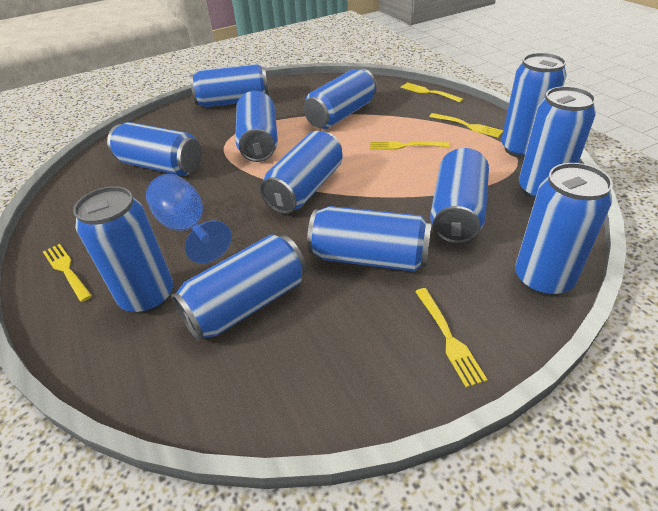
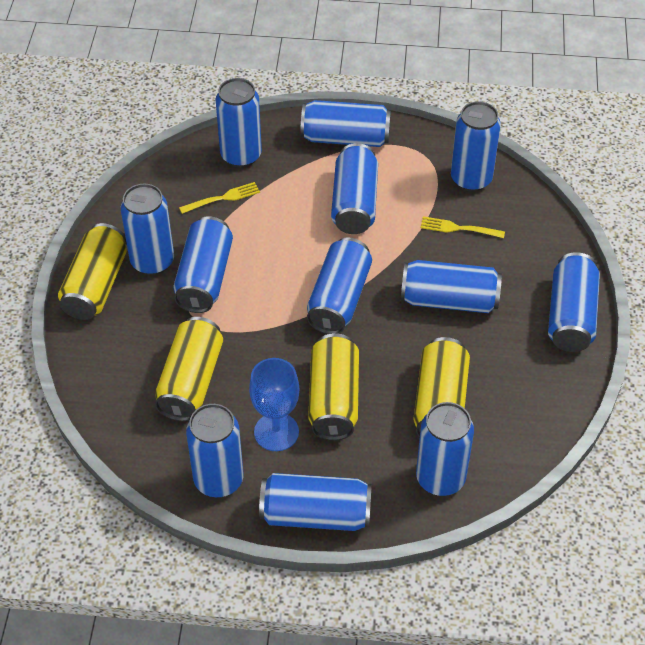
yellow can: none = 0 -> [58,223,127,320] [155,317,223,421] [308,333,359,440] [413,337,470,437] = 4
yellow fork: [43,244,92,302] [370,141,450,150] [401,82,463,102] [415,288,488,388] [429,113,503,138] = 5 -> [179,182,260,214] [420,216,505,238] = 2

